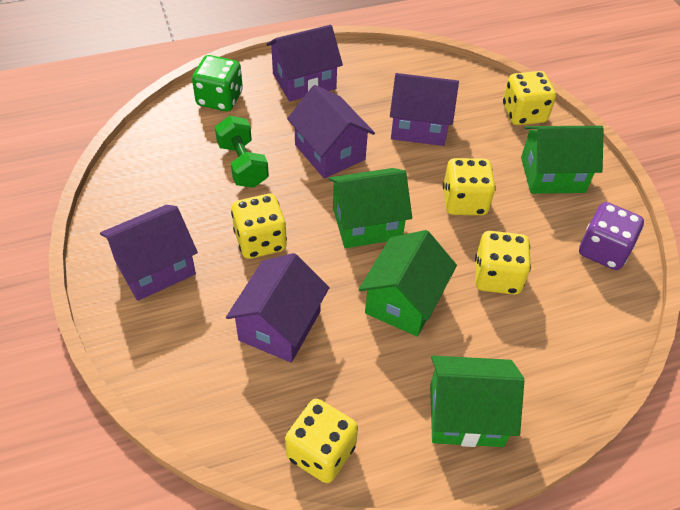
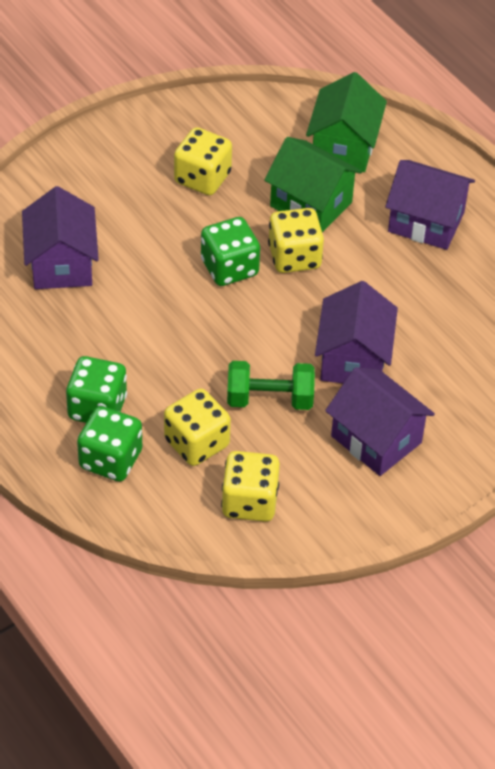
green dice: [192,55,243,111] = 1 -> [66,356,127,423] [77,406,142,482] [201,217,260,286] = 3
green house: [329,168,412,248] [359,230,457,337] [430,356,524,447] [521,126,604,194] = 4 -> [264,137,362,232] [306,72,387,172] = 2
purple dice: [579,202,644,270] = 1 -> none = 0
purple house: [100,205,198,301] [226,253,329,363] [266,25,343,101] [287,85,375,179] [390,73,459,146] = 5 -> [22,186,99,289] [315,281,398,384] [325,367,435,476] [385,160,475,250] = 4
yellow dice: [231,194,287,259] [285,399,358,483] [443,158,496,215] [475,231,531,295] [503,71,556,125] = 5 -> [164,389,231,466] [174,127,232,195] [221,451,280,522] [268,208,324,273] = 4

